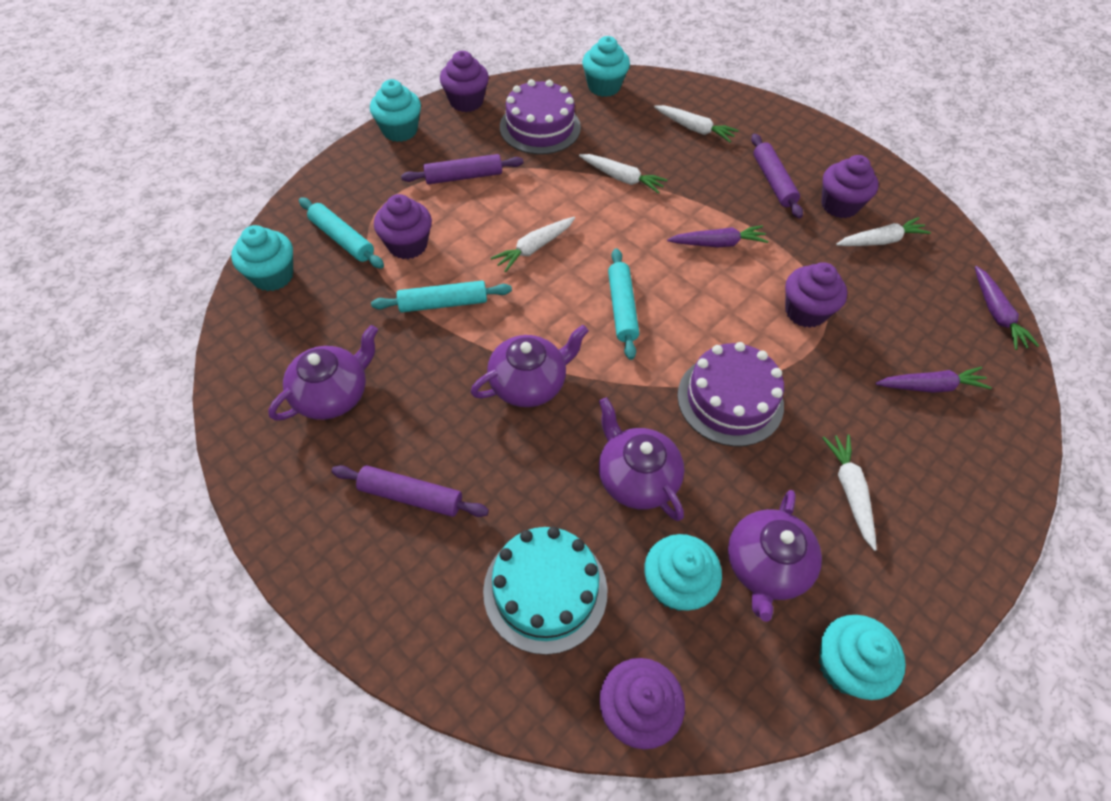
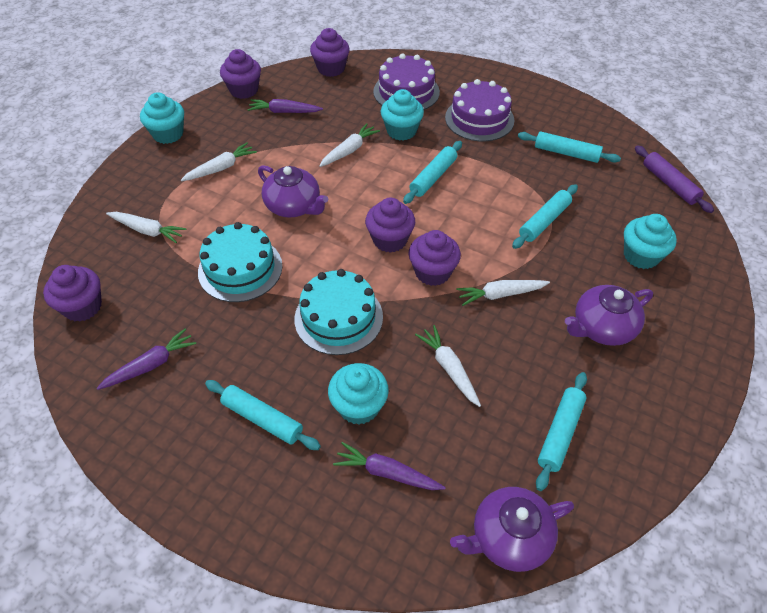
purple rolling pin: [332,465,489,517] [401,154,524,184] [751,134,803,219] = 3 -> [635,145,714,213] = 1
purple teapot: [268,325,378,421] [471,325,589,407] [599,397,684,521] [728,490,822,622] = 4 -> [258,165,328,218] [450,487,574,572] [565,285,653,346] = 3
turquoise cake: [483,527,608,655] = 1 -> [198,222,282,302] [295,269,383,355] = 2
turquoise cupcake: [231,225,293,291] [370,79,421,142] [582,36,630,97] [644,534,722,611] [819,615,906,700] = 5 -> [140,92,184,144] [328,363,389,425] [381,89,424,141] [624,214,677,269] = 4
turquoise rolling pin: [299,197,384,269] [371,281,512,312] [608,248,639,360] = 3 -> [205,380,321,450] [403,141,462,204] [512,184,578,249] [518,131,621,163] [536,372,587,491] = 5

